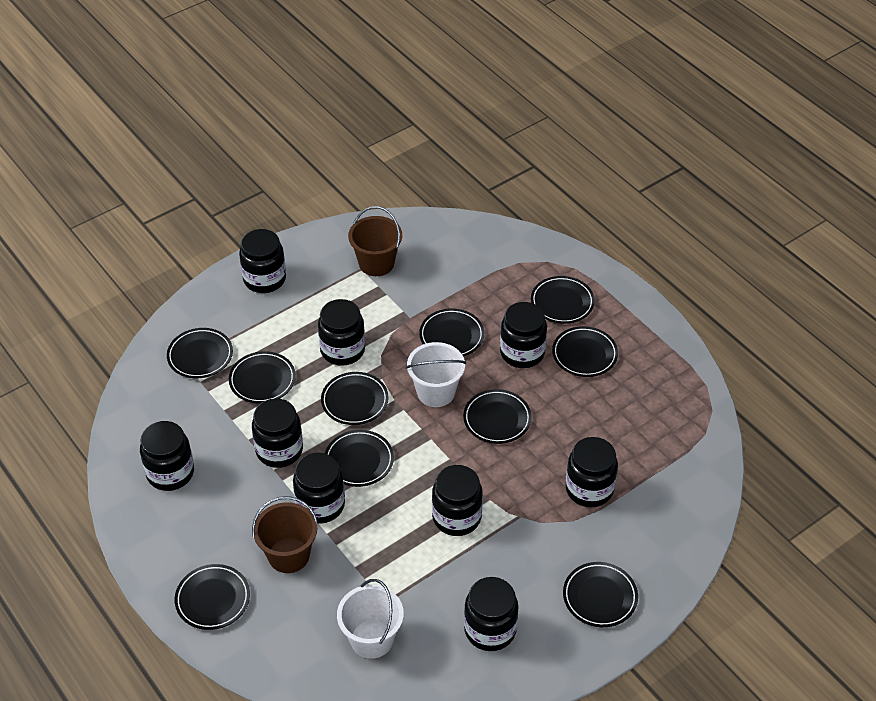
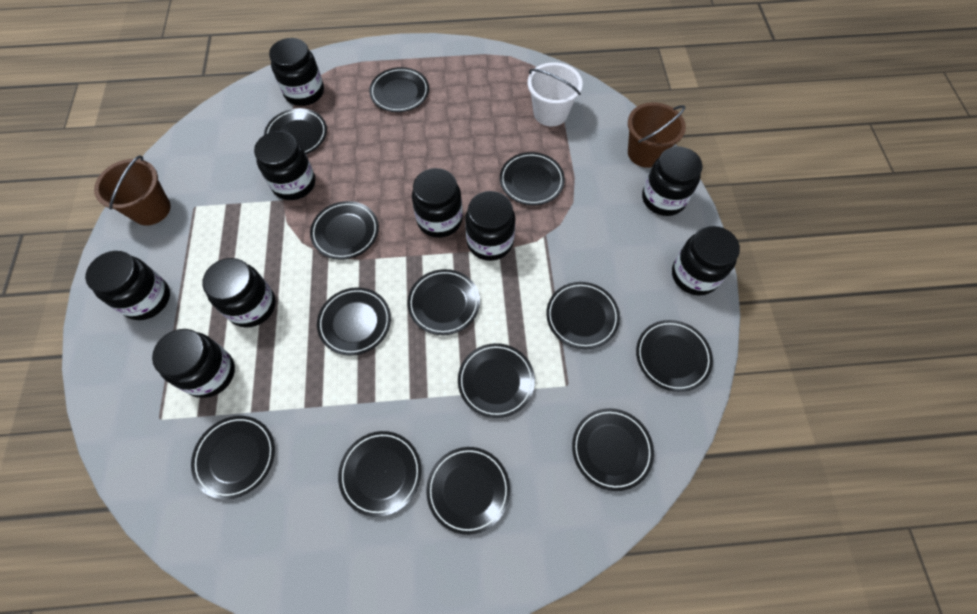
black plate: [167,328,233,378] [175,564,250,630] [229,351,296,403] [321,372,389,425] [325,430,394,487] [419,308,484,357] [463,389,532,444] [531,276,595,324] [552,326,618,377] [563,562,638,627] = 10 -> [191,416,275,499] [264,108,327,154] [310,201,379,260] [317,287,391,356] [338,431,422,517] [369,67,429,112] [407,269,480,335] [426,447,510,535] [458,343,535,418] [500,152,565,205] [546,282,620,349] [572,408,654,491] [636,320,713,392] = 13
white bucket: [337,579,404,659] [406,342,466,407] = 2 -> [528,62,583,126] = 1

